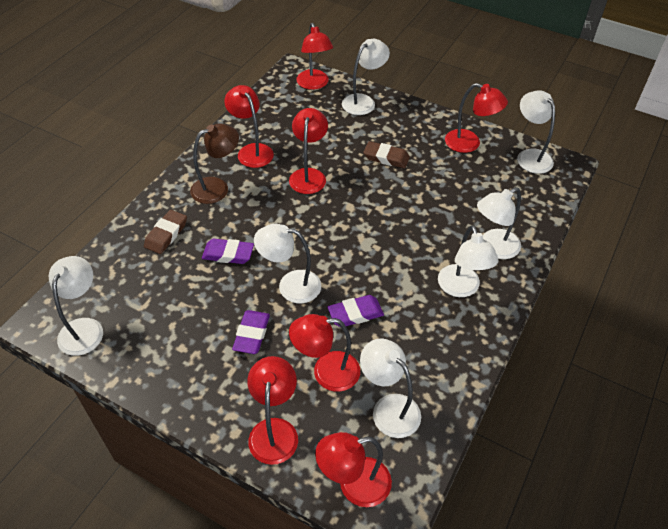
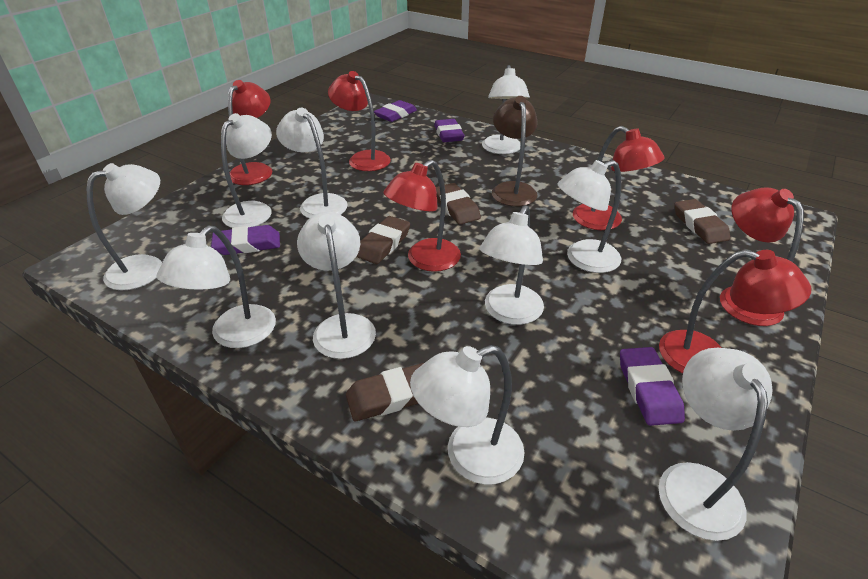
brown eraser: [144,210,187,254] [364,141,410,168] = 2 -> [346,363,424,421] [356,216,410,264] [436,183,481,225] [674,199,730,244] = 4
purple eraser: [202,239,254,264] [232,310,270,354] [327,295,384,327] = 3 -> [211,225,280,255] [374,100,417,122] [434,119,465,142] [620,347,685,426] = 4
red lamp: [224,85,274,168] [247,356,298,465] [289,108,328,194] [289,314,360,392] [296,23,333,90] [315,432,392,507] [445,83,508,153] = 7 -> [228,80,272,185] [328,71,391,171] [383,160,461,272] [573,126,665,230] [659,250,811,374] [720,187,804,326] = 6
white lamp: [49,256,103,356] [254,224,321,303] [342,39,390,115] [360,338,421,438] [438,225,499,297] [477,187,521,259] [517,90,555,174] = 7 -> [87,163,162,291] [157,226,276,348] [221,113,272,228] [276,108,348,218] [297,212,376,359] [410,345,525,485] [480,205,544,325] [482,65,530,154] [558,160,621,273] [658,348,773,541] = 10

